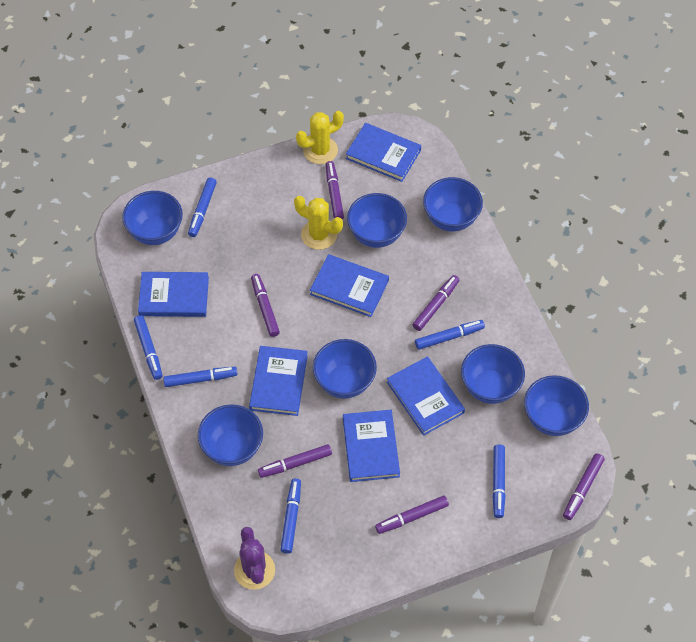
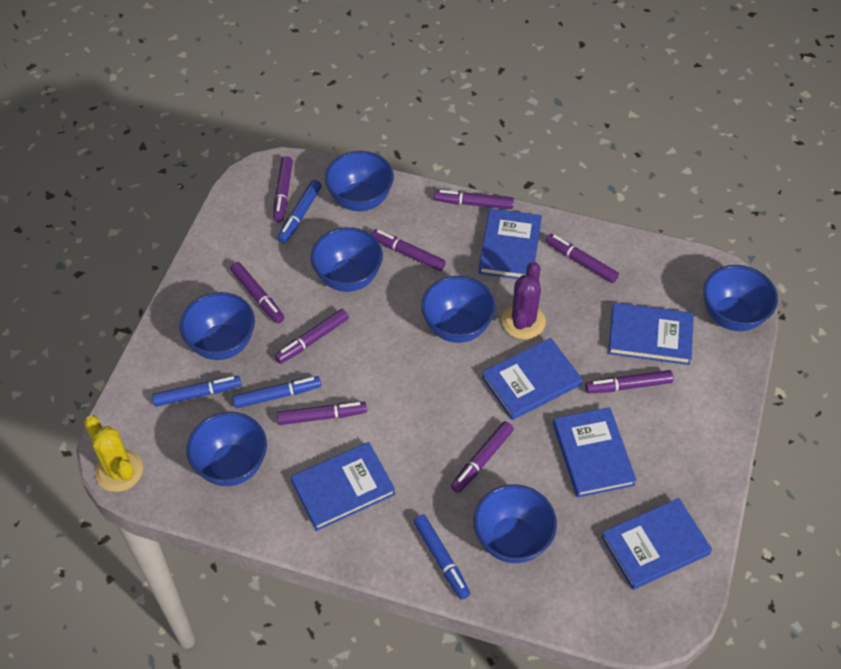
blue marker: [134,315,163,380] [163,367,238,387] [188,178,217,237] [280,478,301,554] [415,320,485,350] [492,445,506,518] = 6 -> [152,376,242,407] [233,376,321,408] [277,180,322,243] [413,514,471,600] = 4
purple marker: [251,274,280,337] [258,444,332,478] [326,161,344,220] [375,495,449,534] [412,275,459,331] [563,453,604,520] = 6 -> [230,262,284,323] [273,156,293,223] [275,309,349,364] [277,402,367,425] [371,229,446,271] [434,190,514,209] [451,421,514,493] [546,234,619,283] [585,370,673,393] = 9
yellow cactus: [294,196,343,250] [296,111,344,164] = 2 -> [84,416,143,492] = 1

